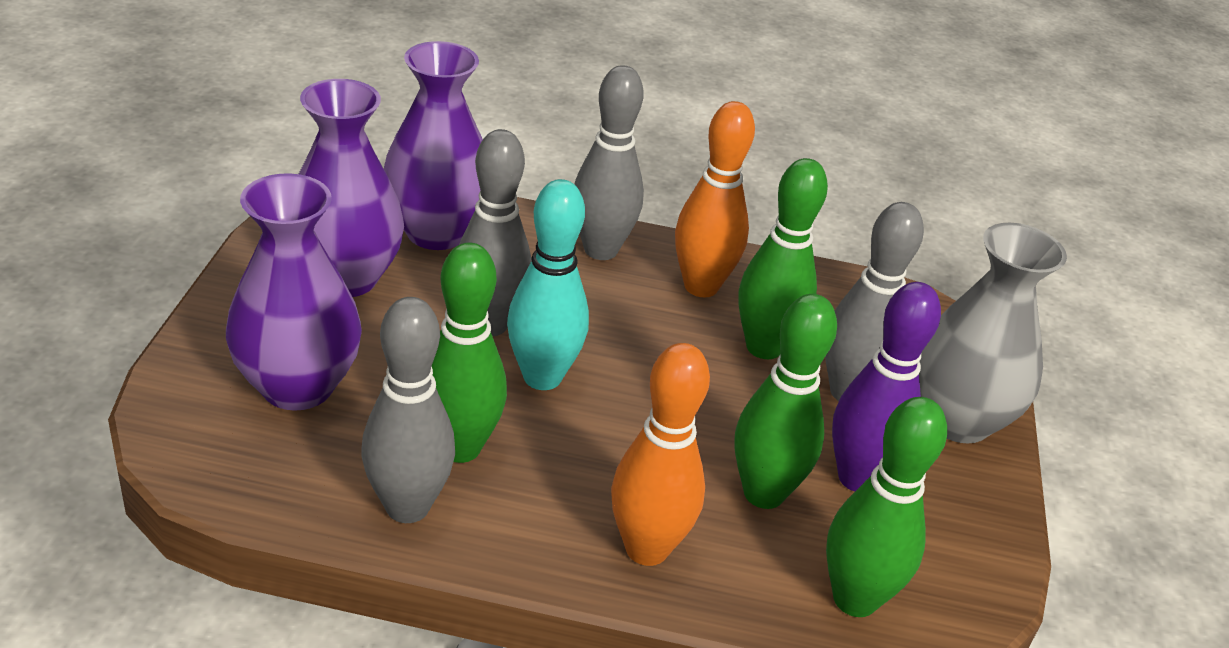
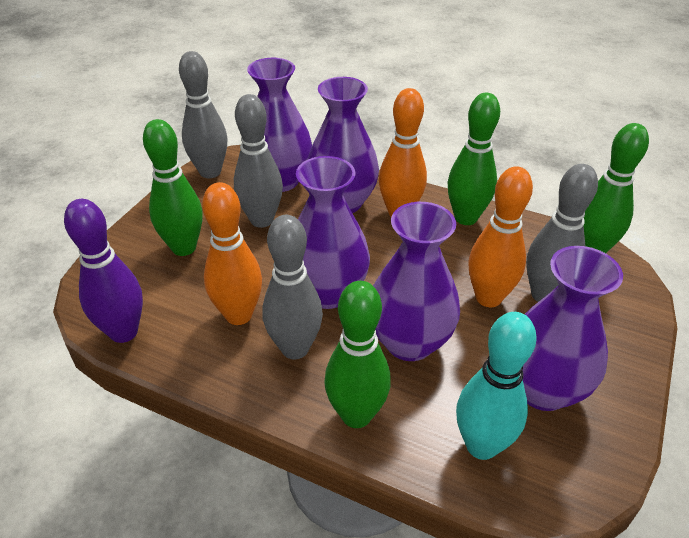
grey vase: [919,223,1067,444] = 1 -> none = 0
orange bowling pin: [611,343,710,566] [675,101,755,297] = 2 -> [202,182,262,325] [379,88,427,217] [469,166,533,307] = 3
purple vase: [226,173,362,411] [299,79,404,297] [384,41,483,250] = 3 -> [247,58,312,192] [296,156,370,309] [308,77,379,213] [373,202,460,361] [523,246,623,411] = 5

